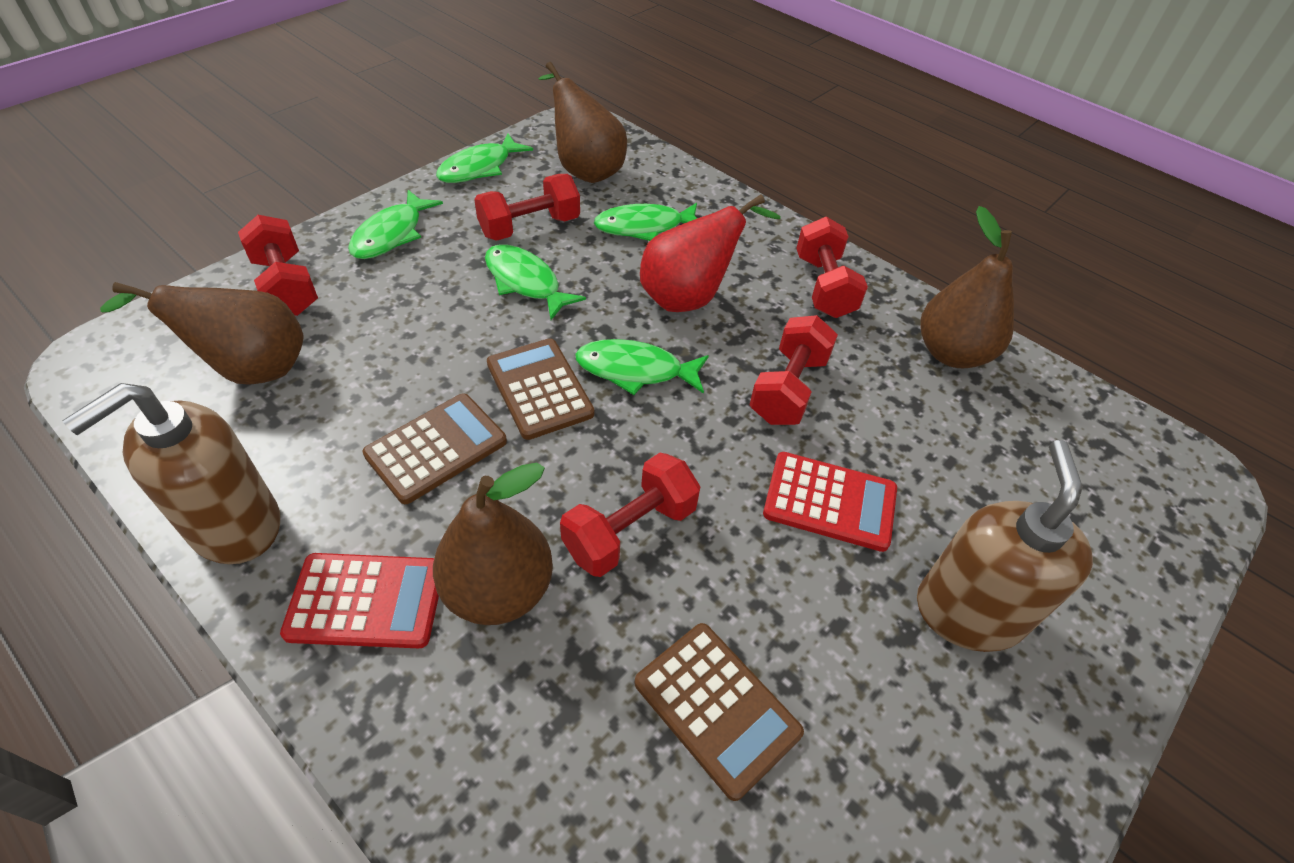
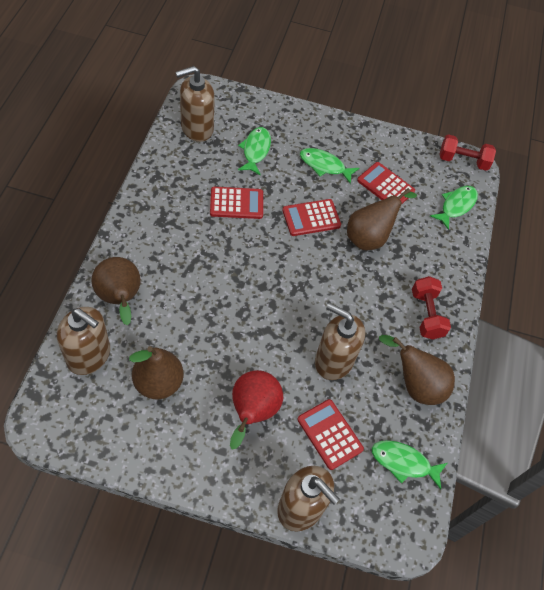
brown calculator: [362,393,507,504] [487,338,594,440] [634,623,804,801] = 3 -> none = 0
brown soap dispenser: [62,383,280,564] [917,440,1093,652] = 2 -> [57,307,110,375] [175,66,215,142] [277,466,340,531] [315,303,365,380] = 4
green fish: [348,190,443,259] [436,134,533,183] [485,244,586,320] [575,339,709,395] [594,203,697,241] = 5 -> [238,127,271,175] [300,148,359,184] [372,440,447,489] [430,186,478,230] = 4
red calculator: [280,553,439,648] [763,452,897,552] = 2 -> [210,187,263,219] [282,199,341,236] [298,399,364,470] [357,162,415,204] = 4
red dumbbell: [238,215,318,316] [474,174,580,241] [560,453,701,577] [750,315,838,425] [796,217,868,318] = 5 -> [412,276,451,340] [440,134,496,171] = 2

